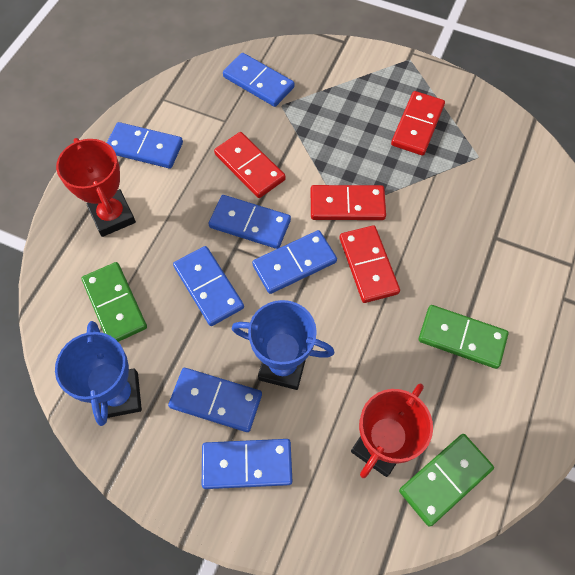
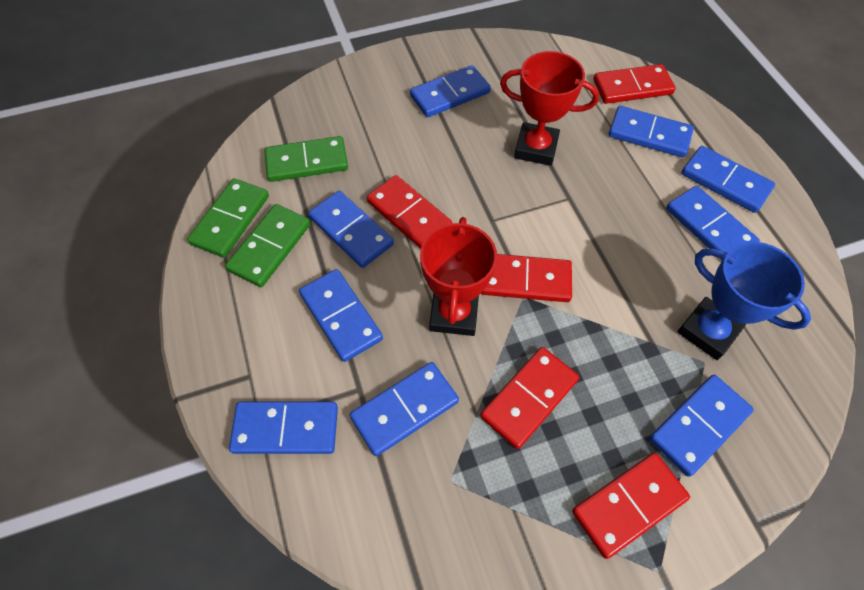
blue domino: [107,122,183,169] [168,368,262,432] [173,246,244,326] [202,439,292,489] [209,195,291,249] [223,53,294,107] [252,230,337,294] = 7 -> [229,402,338,454] [299,269,383,362] [308,191,394,268] [350,362,459,456] [410,65,491,117] [609,106,694,157] [649,375,754,477] [666,186,760,260] [681,146,775,213] = 9
blue trophy: [55,321,142,426] [232,300,334,390] = 2 -> [677,242,811,360] = 1
red domino: [214,132,286,198] [311,185,386,220] [339,225,400,303] [391,91,445,156] = 4 -> [367,175,452,249] [480,347,579,449] [481,254,572,302] [572,453,690,559] [593,64,676,104] = 5

